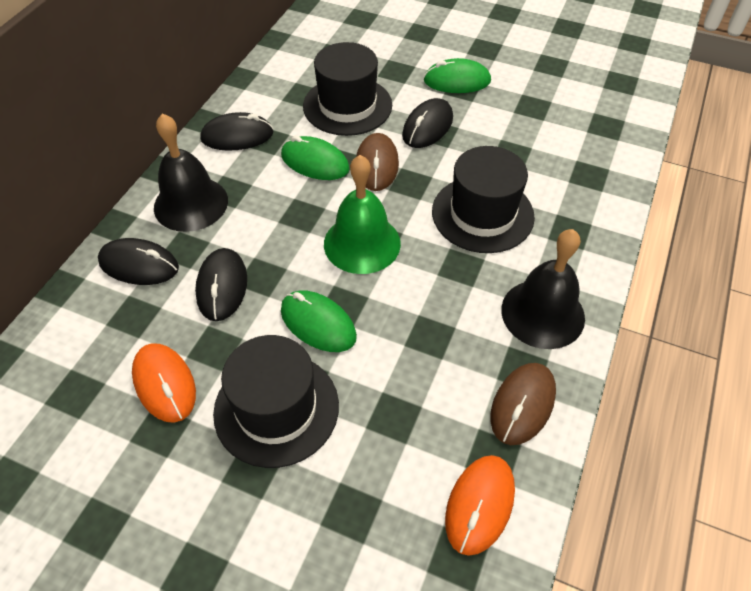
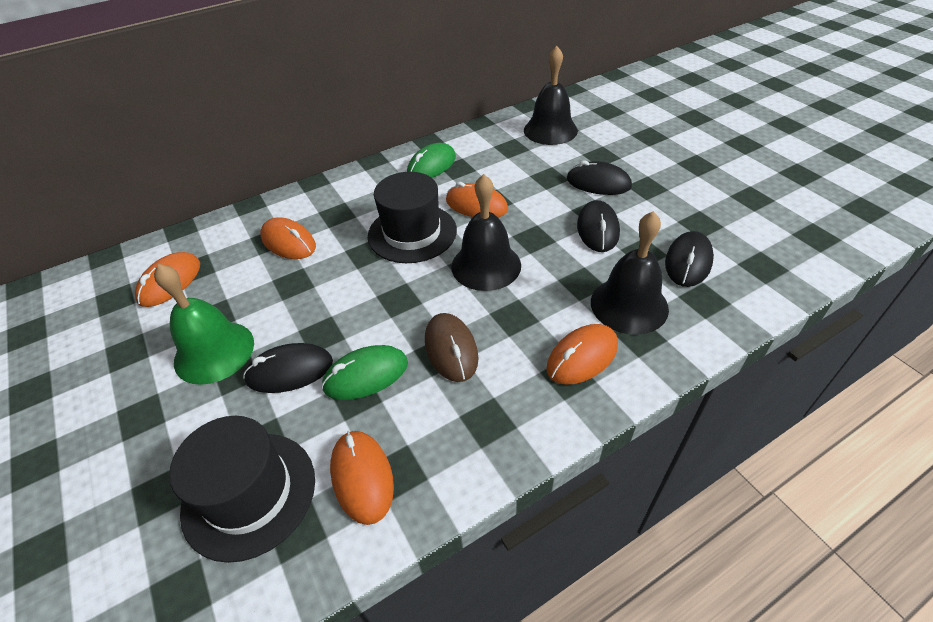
black bell: [154,113,228,232] [501,229,585,349] = 2 -> [451,174,521,291] [524,46,578,145] [591,211,669,335] = 3
black hat: [213,335,339,468] [303,42,392,136] [432,146,535,253] = 3 -> [169,416,315,563] [368,172,457,263] = 2
brown mouse: [356,133,399,191] [490,363,556,445] = 2 -> [425,313,478,382] = 1
green mouse: [281,136,349,180] [281,290,357,352] [424,58,491,93] = 3 -> [321,345,408,400] [407,143,456,178] = 2
orange mouse: [132,343,196,423] [445,455,515,556] = 2 -> [135,252,200,307] [261,217,316,259] [330,431,394,525] [446,182,508,218] [546,324,618,385] = 5

